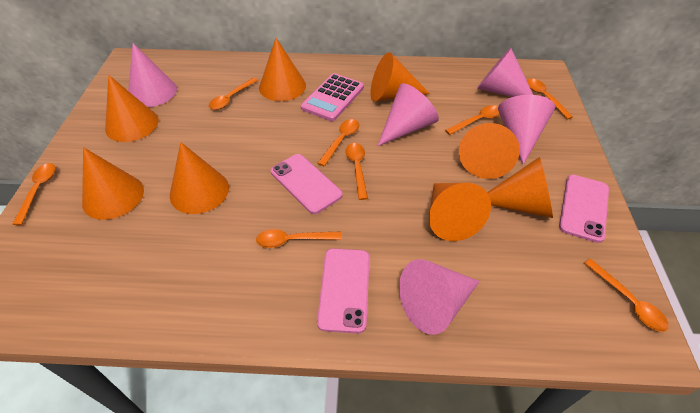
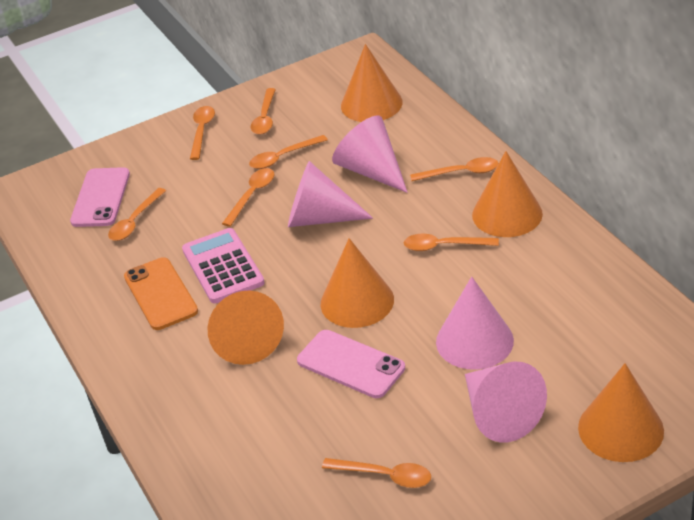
orange cone: [82,147,144,220] [105,75,159,142] [170,142,229,214] [259,38,306,101] [371,52,430,102] [429,183,491,241] [459,123,520,179] [487,157,553,218] = 8 -> [207,291,284,365] [320,238,394,328] [341,44,403,122] [472,151,543,237] [578,363,664,462] = 5
orange phone: none = 0 -> [124,257,198,330] = 1
pink cone: [128,43,177,107] [378,83,439,146] [399,259,480,335] [477,48,533,97] [498,95,555,165] = 5 -> [288,161,373,227] [332,115,408,193] [436,277,514,370] [465,362,547,442] = 4
pink phone: [271,154,343,214] [317,248,370,333] [559,175,609,243] = 3 -> [70,167,130,227] [297,330,405,398] = 2

